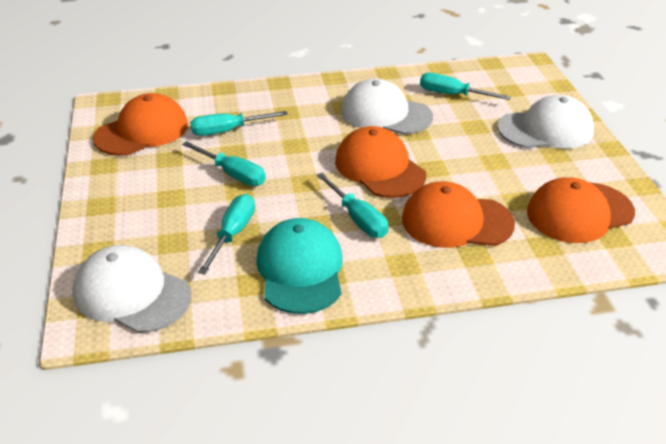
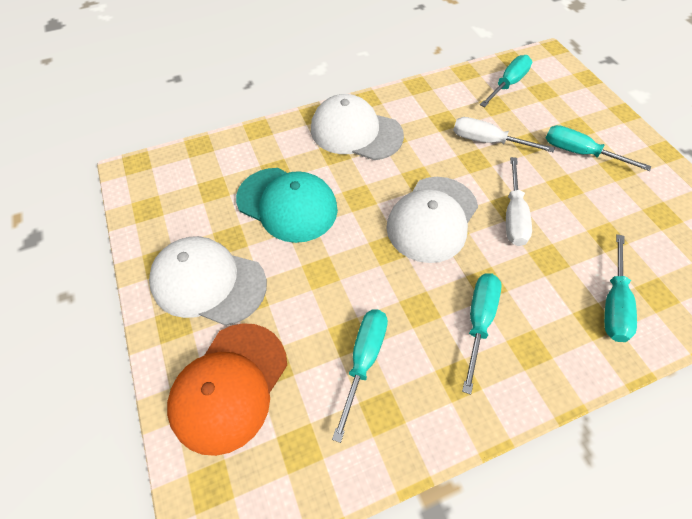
orange cap: [93,93,188,156] [335,126,426,198] [402,181,515,248] [527,177,635,243] = 4 -> [167,323,287,456] = 1
white screwdriver: none = 0 -> [453,117,555,152] [506,157,532,246] = 2

